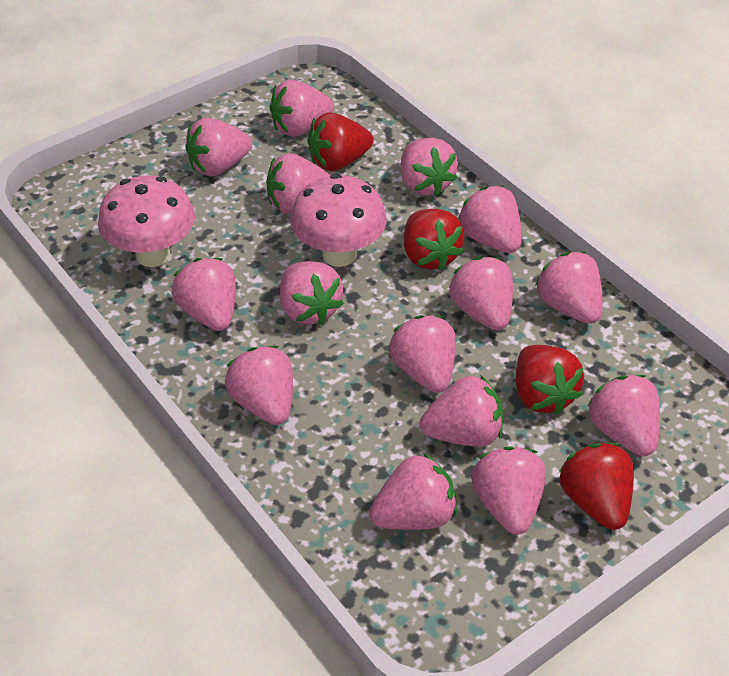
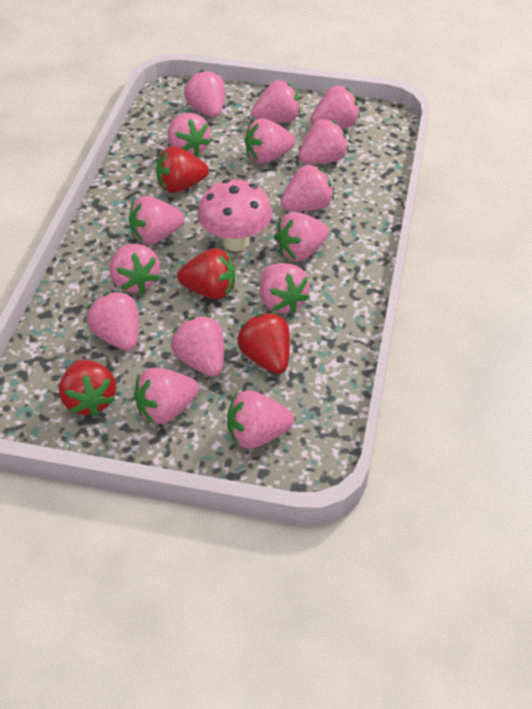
pink mushroom: [98,175,195,267] [290,174,387,267] = 2 -> [198,179,272,251] = 1

